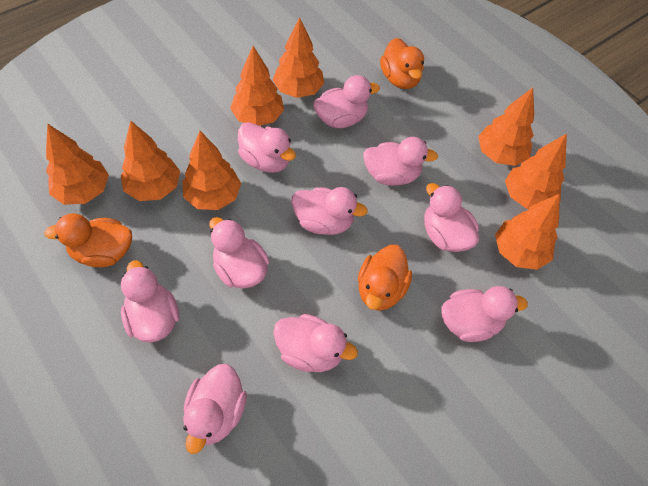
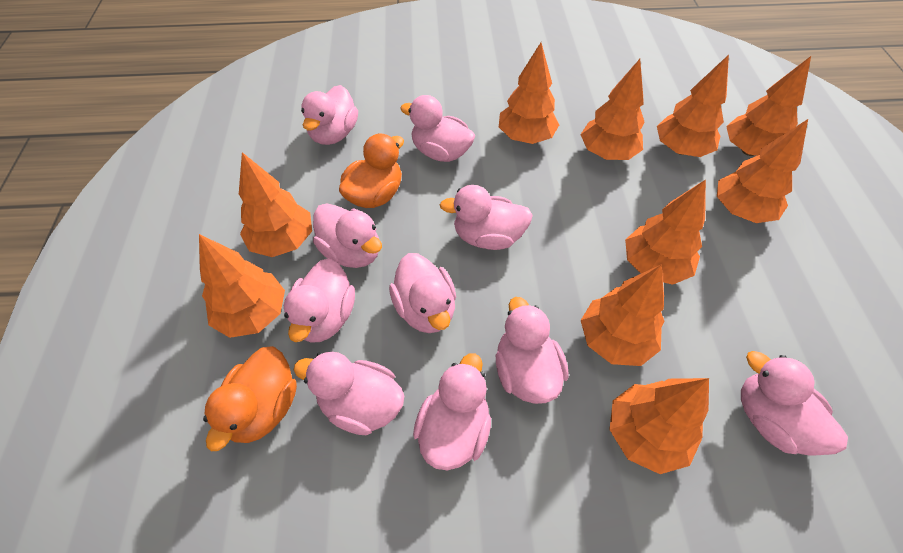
orange duck: [44,213,132,267] [358,245,412,311] [380,38,424,89] = 3 -> [203,346,297,451] [339,133,404,208] = 2
orange tree: [46,123,109,205] [121,120,180,201] [182,131,241,210] [230,46,284,126] [272,17,324,98] [478,88,534,166] [495,194,560,270] [505,133,567,209] = 8 -> [199,234,285,338] [239,152,312,257] [499,43,559,144] [580,59,645,160] [581,264,665,366] [609,378,709,474] [625,179,706,285] [657,55,729,157] [717,119,808,223] [726,56,811,156] = 10

